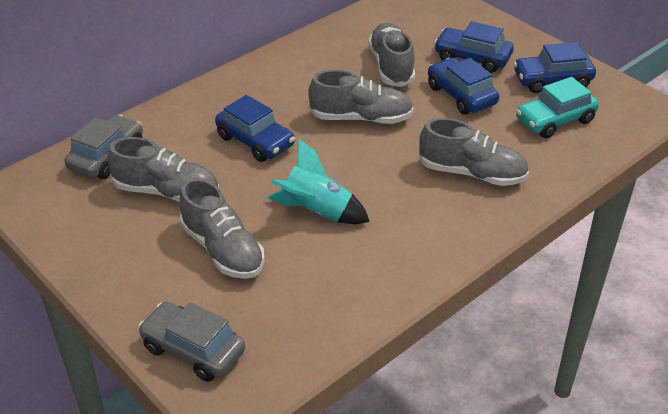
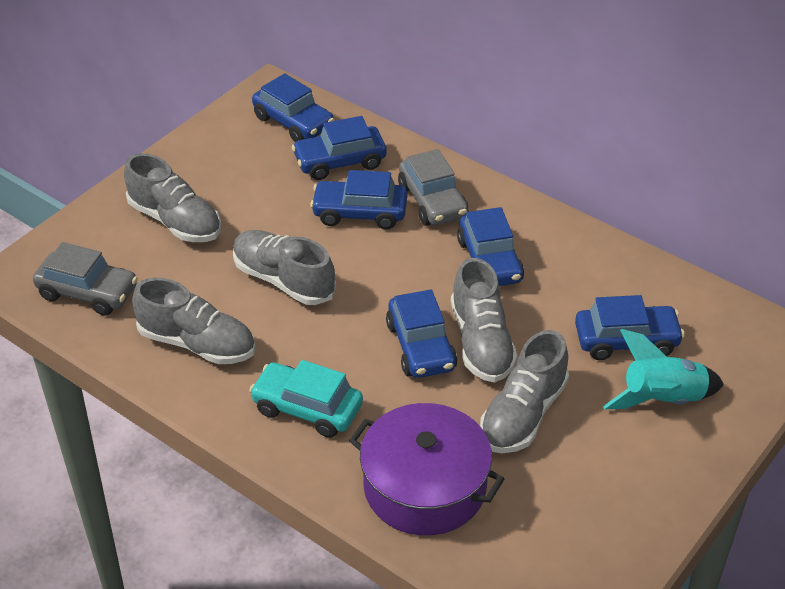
blue car: [215,95,295,162] [428,58,499,115] [434,21,514,73] [513,42,596,93] = 4 -> [252,73,334,142] [292,116,387,180] [310,170,407,229] [386,290,457,378] [457,207,524,286] [575,295,685,360] = 6
purple pot: none = 0 -> [349,403,504,536] = 1

